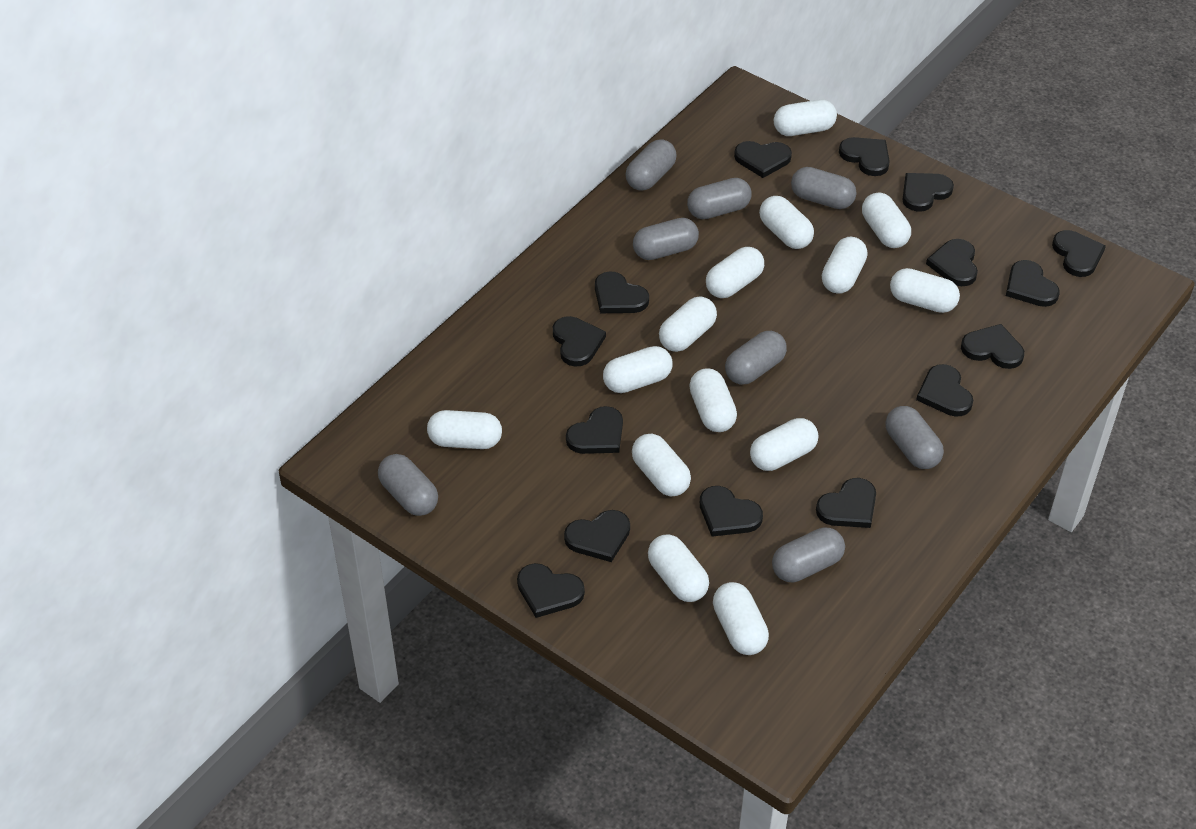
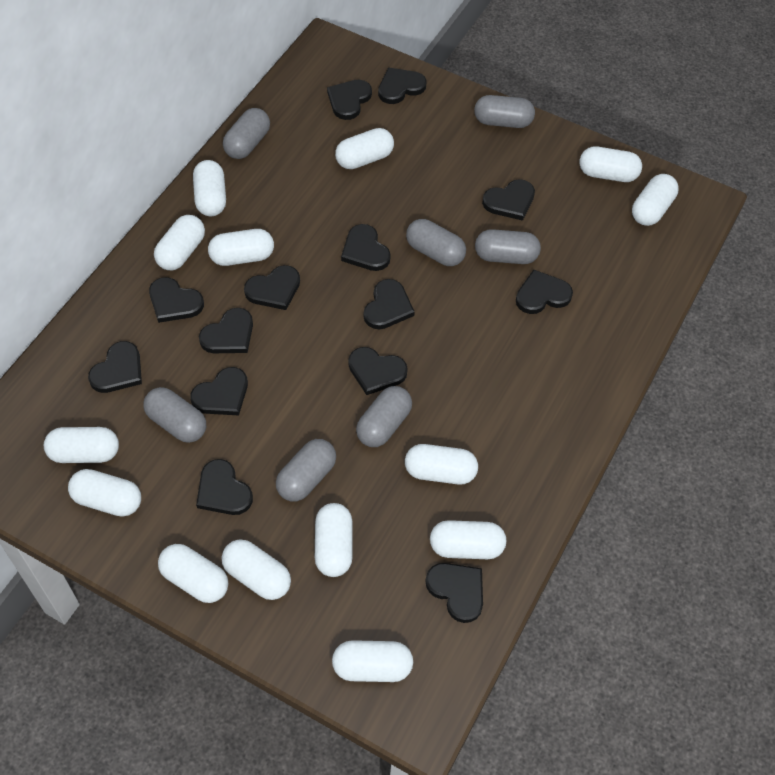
black heart: [517,563,585,618] [553,316,606,367] [564,510,630,562] [566,406,623,454] [595,272,649,313] [700,486,763,537] [734,141,792,178] [816,478,876,528] [839,137,890,176] [902,173,954,212] [916,364,973,417] [926,239,978,286] [961,324,1024,369] [1006,260,1060,307] [1052,230,1106,277] = 15 -> [88,341,142,393] [149,277,204,323] [190,367,248,415] [196,459,253,515] [199,308,253,353] [244,265,300,310] [327,80,372,120] [341,224,391,271] [348,347,408,395] [363,279,415,329] [378,67,427,104] [426,563,483,623] [482,179,535,221] [516,270,573,314] = 14
grey capsule: [378,454,438,516] [625,139,677,191] [633,218,699,260] [687,178,752,219] [725,331,787,385] [772,527,845,582] [791,167,856,209] [886,406,944,469] = 8 -> [143,387,206,443] [223,108,270,159] [276,439,336,501] [356,386,412,447] [406,219,466,266] [474,95,535,128] [475,229,541,264] = 7

